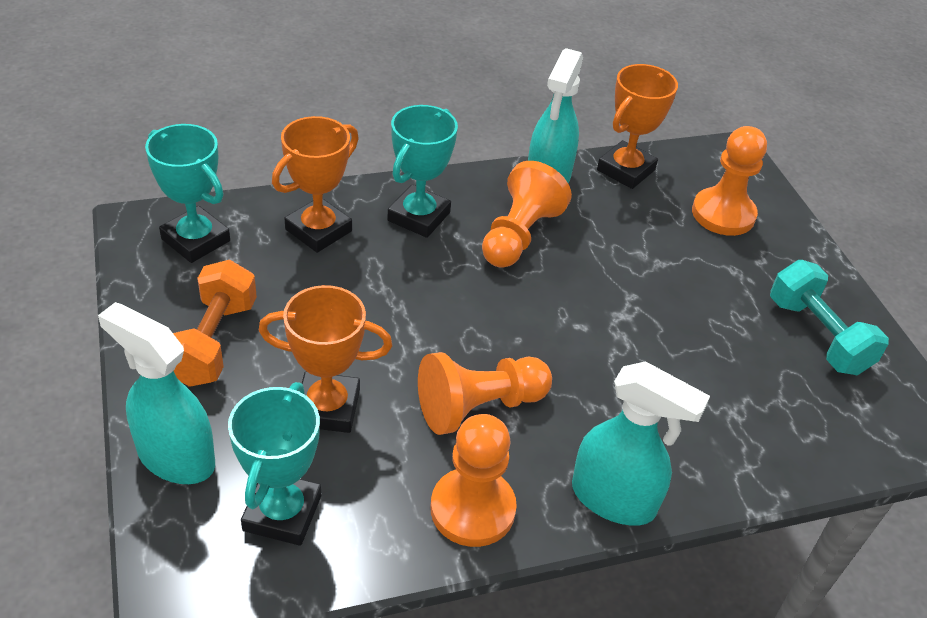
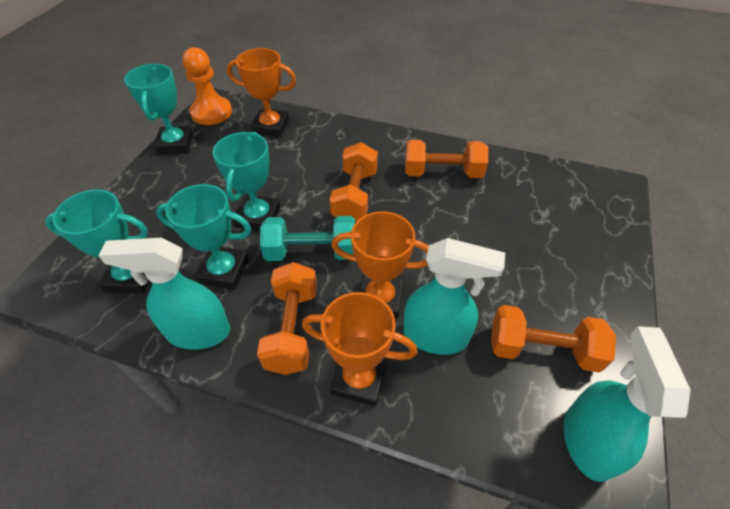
orange dumbbell: [173,260,257,387] = 1 -> [257,262,317,375] [330,142,378,221] [405,140,488,178] [491,305,616,373] = 4
orange pawn: [418,352,552,435] [431,414,517,547] [482,161,572,268] [692,126,767,236] = 4 -> [182,47,232,125] = 1
turquoise trophy: [145,124,230,263] [228,382,321,546] [387,105,458,238] = 3 -> [45,190,149,294] [124,64,193,154] [156,184,251,290] [213,131,280,231] = 4

